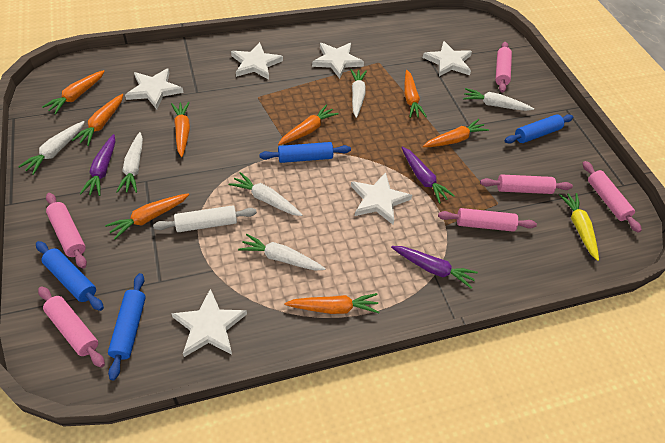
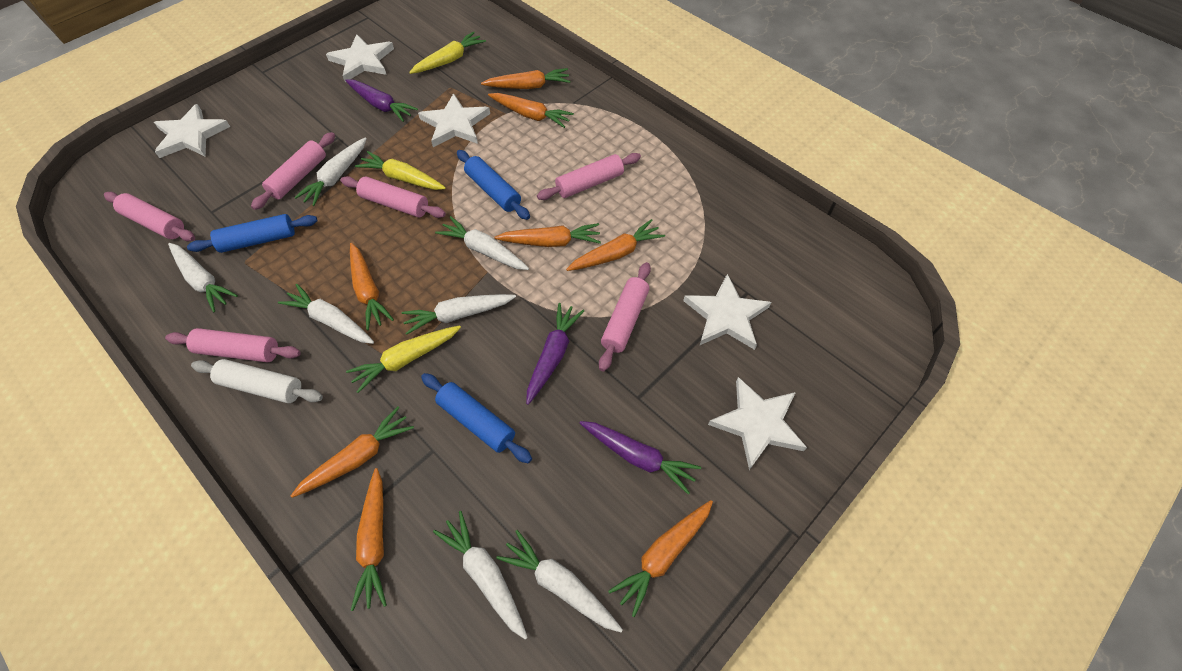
blue rolling pin: [36,241,104,311] [108,273,146,380] [259,142,351,163] [505,114,573,143] = 4 -> [187,214,318,253] [421,373,532,463] [457,150,530,220] = 3
white carrot: [18,121,85,175] [116,132,143,193] [229,172,302,216] [238,234,326,271] [350,69,367,118] [463,88,534,111] = 6 -> [168,243,238,312] [278,284,374,344] [294,137,367,206] [402,294,516,335] [433,511,528,640] [435,216,529,270] [496,530,623,633] = 7
white star: [125,68,183,109] [171,289,247,357] [231,42,283,80] [312,43,364,79] [351,172,412,225] [423,41,472,76] = 6 -> [154,104,230,158] [326,34,394,82] [418,93,490,147] [683,274,771,350] [708,377,807,470] = 5
yellow carrot: [559,193,599,261] = 1 -> [346,325,461,393] [355,151,446,190] [409,31,486,74] = 3

